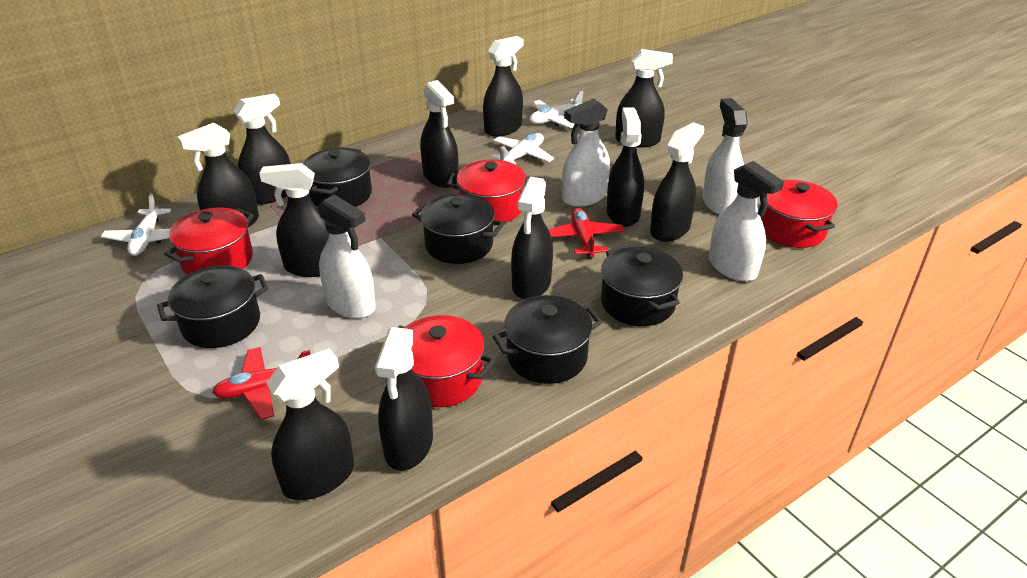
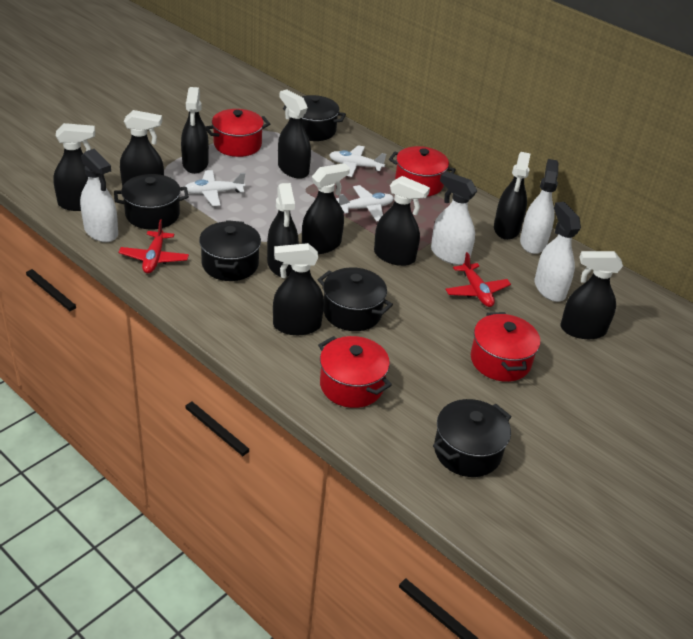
black spray bottle: [177,123,259,227] [233,94,291,205] [259,163,329,277] [266,348,354,500] [375,327,433,471] [420,80,459,188] [483,36,524,137] [511,177,553,300] [607,107,644,227] [615,49,673,147] [650,122,704,242] = 11 -> [53,123,95,211] [120,110,164,187] [181,87,209,174] [267,183,299,277] [273,243,324,335] [278,89,311,179] [302,163,350,254] [374,176,430,266] [494,152,530,240] [561,251,623,339] = 10

